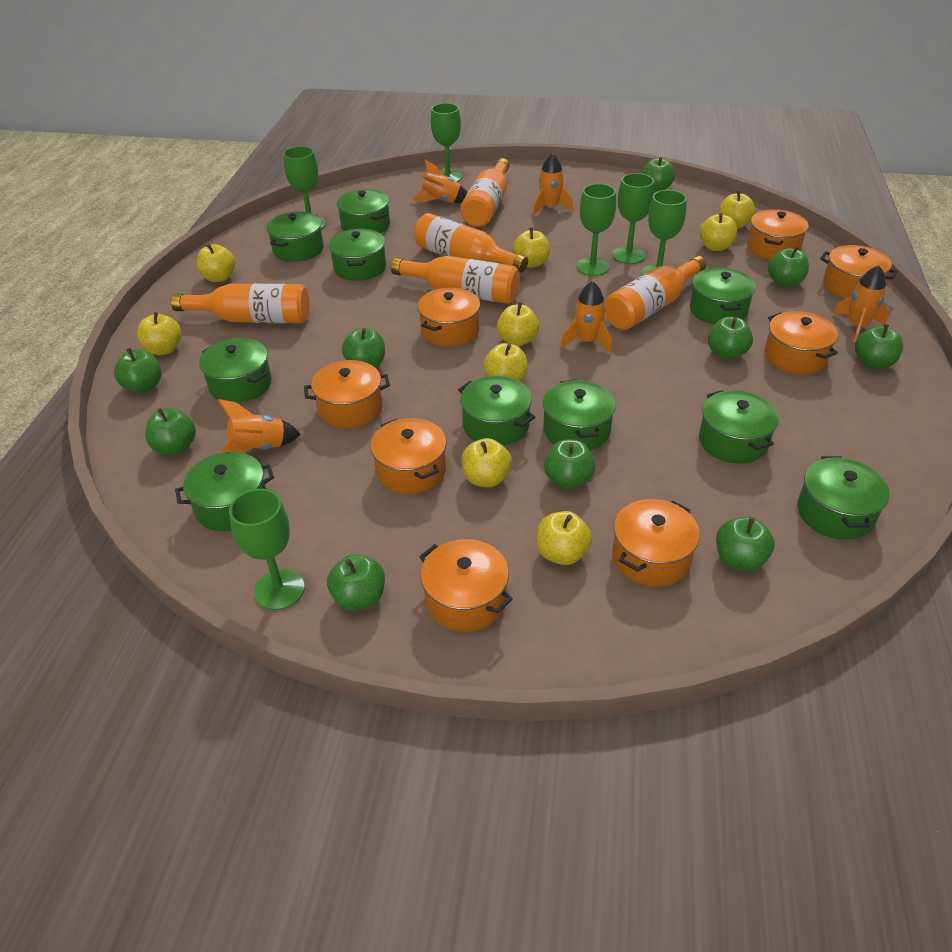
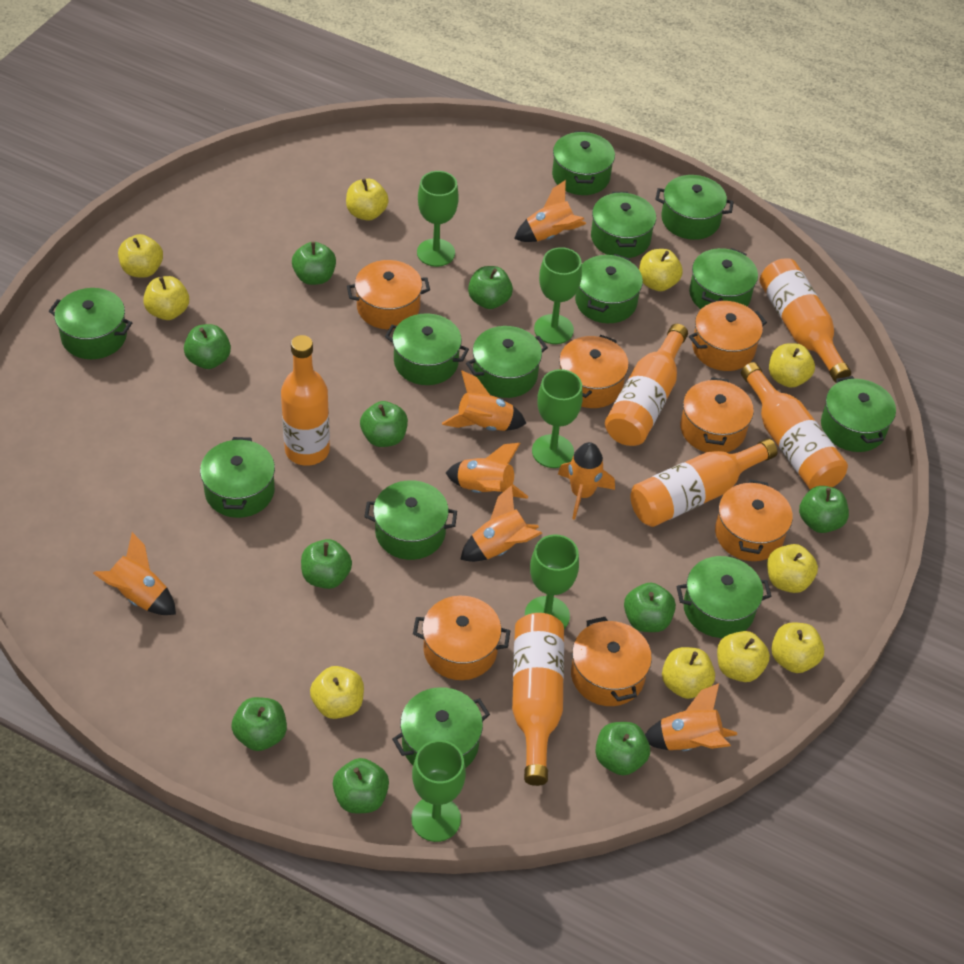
green goblet: [229,489,305,610] [283,146,326,229] [431,103,462,182] [576,184,616,276] [612,173,654,264] [641,190,687,276] = 6 -> [411,740,466,842] [417,171,459,267] [525,534,579,629] [532,369,583,468] [534,247,582,344] = 5
green pot: [175,452,274,532] [199,338,272,403] [266,212,324,262] [329,229,386,281] [337,189,390,233] [458,376,535,446] [543,379,616,450] [690,268,755,324] [699,390,779,464] [797,456,890,540] = 10 -> [49,288,132,359] [200,437,275,518] [364,480,457,560] [385,313,469,385] [392,687,490,768] [466,326,548,398] [552,131,615,195] [575,254,643,323] [591,192,656,258] [655,175,733,240] [677,556,772,638] [689,248,758,309] [821,376,896,452] = 13
orange bottle: [171,283,310,323] [391,256,520,304] [414,213,528,273] [460,158,509,227] [604,256,706,330] = 5 -> [281,335,330,466] [512,613,564,786] [605,324,688,446] [630,438,777,527] [741,362,848,490] [760,258,851,382] = 6
orange pot: [304,360,390,428] [371,418,446,494] [418,287,480,347] [419,539,513,632] [612,499,700,587] [747,209,808,260] [764,311,838,375] [820,245,898,299] = 8 -> [347,260,430,329] [413,596,510,680] [559,335,629,408] [571,617,652,706] [680,377,754,452] [689,301,767,371] [715,480,793,561] = 7
orange rocket: [218,399,300,453] [411,160,468,203] [532,153,573,216] [560,281,612,353] [833,265,888,342] = 5 -> [93,532,176,615] [442,370,527,431] [446,443,529,499] [460,485,542,562] [514,180,586,242] [558,442,615,520] [645,684,737,751] = 7
yellow apple: [137,312,181,355] [196,244,235,282] [461,438,512,487] [483,343,528,382] [497,302,539,346] [513,227,550,268] [537,511,592,565] [699,213,737,251] [719,190,756,229] = 9 -> [118,234,163,278] [143,276,189,320] [310,666,364,719] [346,178,389,221] [639,249,683,291] [662,647,715,699] [717,631,770,682] [767,544,818,593] [769,343,815,388] [771,623,824,673] = 10

